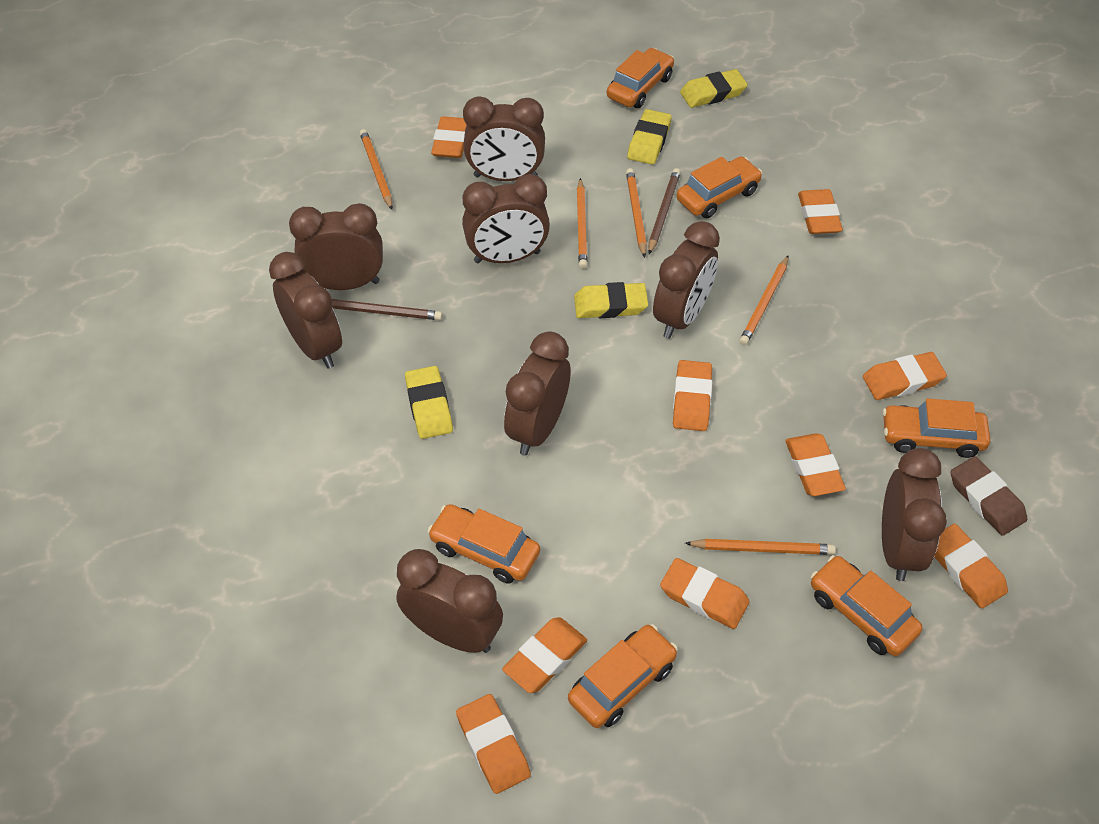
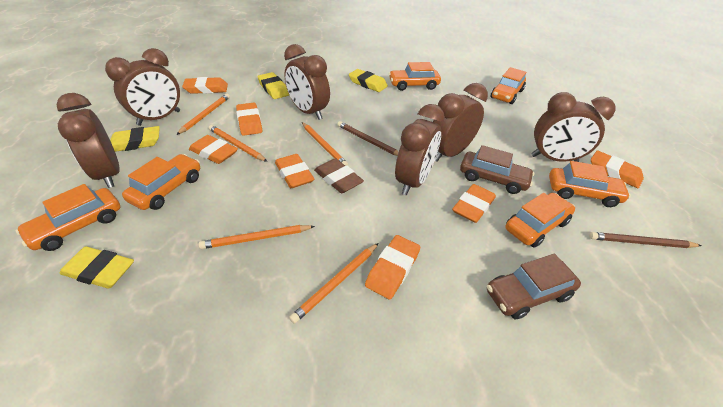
brown car: none = 0 -> [460,145,534,194] [487,254,581,319] = 2
brown clock: [269,252,342,369] [289,203,383,290] [396,549,503,653] [462,174,550,263] [463,96,545,181] [504,331,571,455] [653,221,720,338] [882,448,947,581] = 8 -> [56,93,119,188] [105,48,180,126] [284,44,330,120] [395,104,445,195] [433,83,488,162] [531,92,616,162] = 6
orange eraser: [431,116,467,158] [456,694,531,794] [502,617,587,693] [660,558,750,629] [673,360,712,431] [785,433,846,496] [798,189,843,234] [863,352,947,400] [934,524,1008,609] = 9 -> [182,77,228,94] [189,135,238,164] [236,103,262,136] [275,154,314,188] [365,235,420,299] [452,184,496,223] [591,151,644,188] = 7

